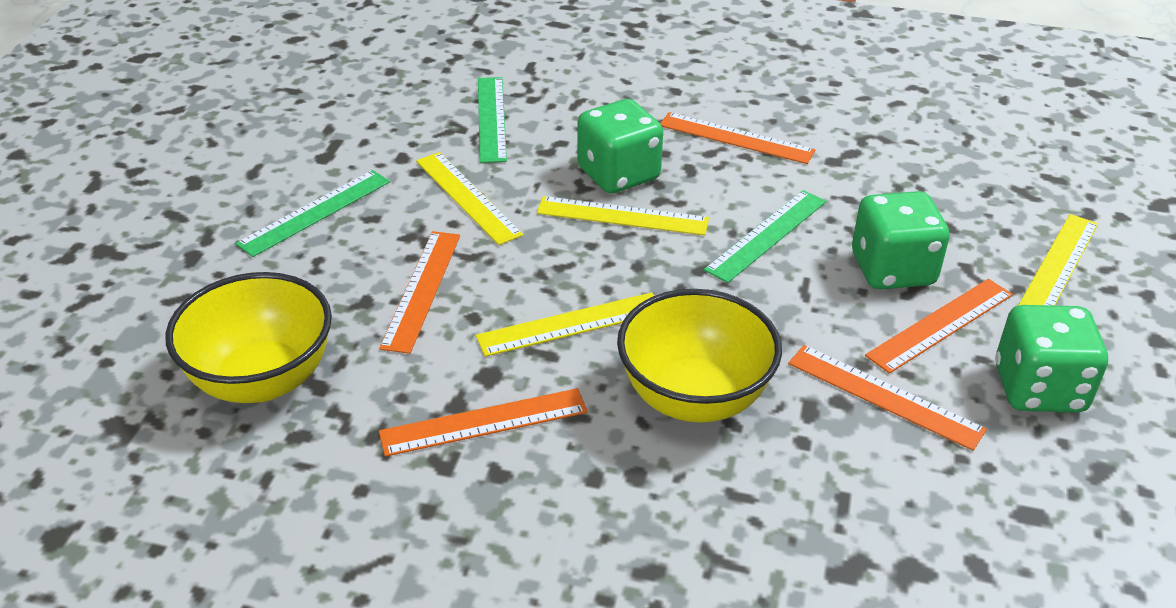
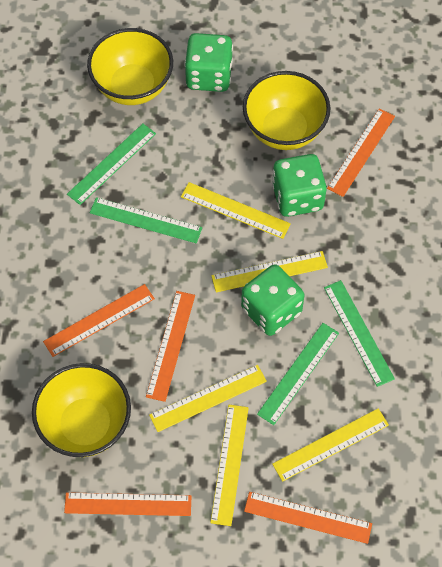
green ruler: [236,170,390,257] [478,77,507,163] [704,190,826,283] = 3 -> [67,124,156,205] [90,197,202,243] [257,323,339,425] [324,280,395,387] = 4
yellow bowl: [165,272,332,403] [617,289,782,423] = 2 -> [32,363,131,457] [87,28,173,105] [243,71,330,150] = 3
yellow ruler: [416,152,523,245] [476,292,654,357] [537,196,709,236] [1018,214,1098,306] = 4 -> [149,365,267,432] [181,182,291,239] [210,405,249,526] [211,251,328,292] [272,408,389,482] = 5

